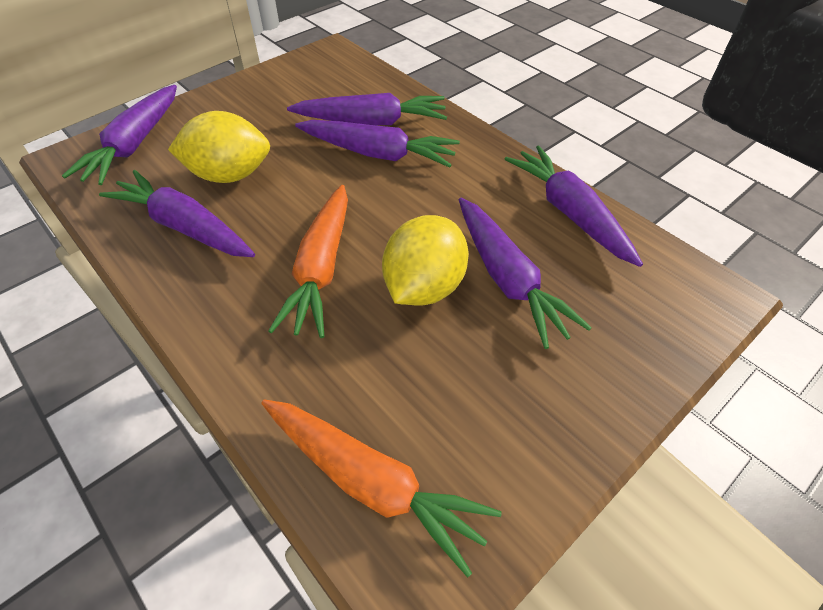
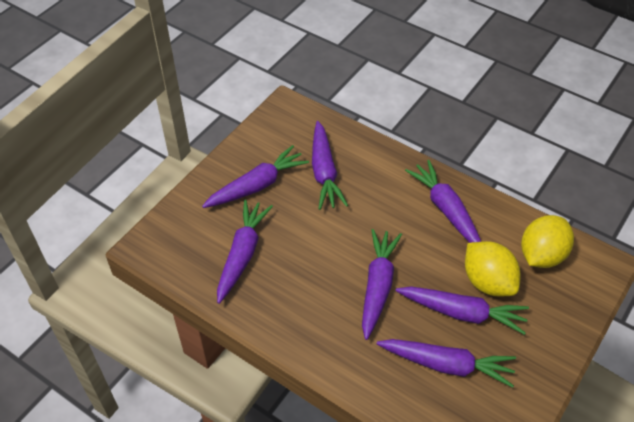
orange carrot: [261,399,502,578] [268,185,348,338] = 2 -> none = 0
purple carrot: [62,85,177,185] [99,170,255,257] [287,93,447,125] [295,120,460,168] [459,198,592,349] [505,146,643,267] = 6 -> [202,145,309,208] [217,200,273,304] [312,121,348,210] [362,229,402,340] [377,339,516,388] [396,287,529,335] [405,160,481,243] = 7

